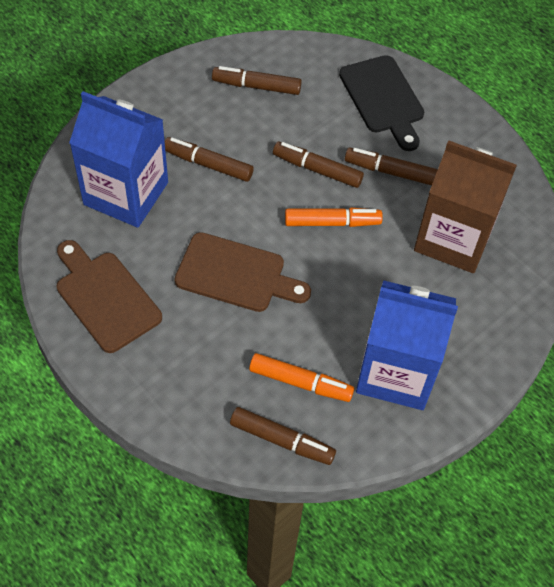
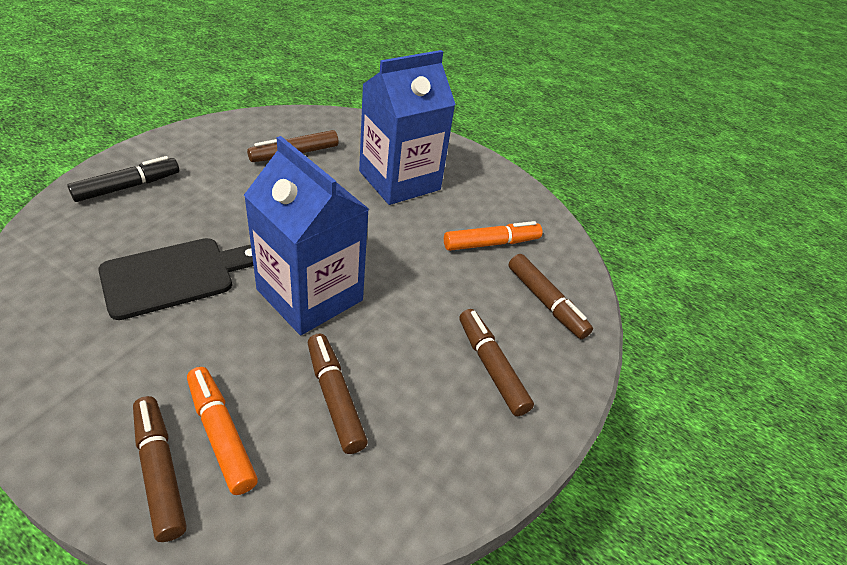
black marker: none = 0 -> [67,156,179,202] = 1
brown carton: [414,140,516,273] = 1 -> none = 0
brown cutting board: [57,240,162,353] [174,232,311,312] = 2 -> none = 0

